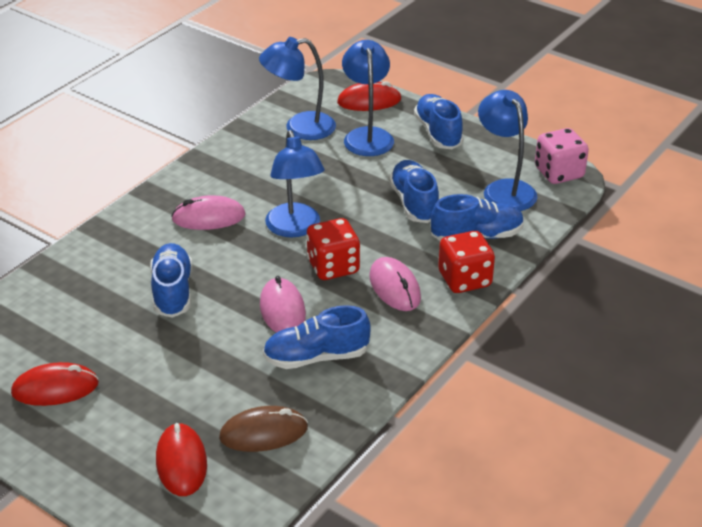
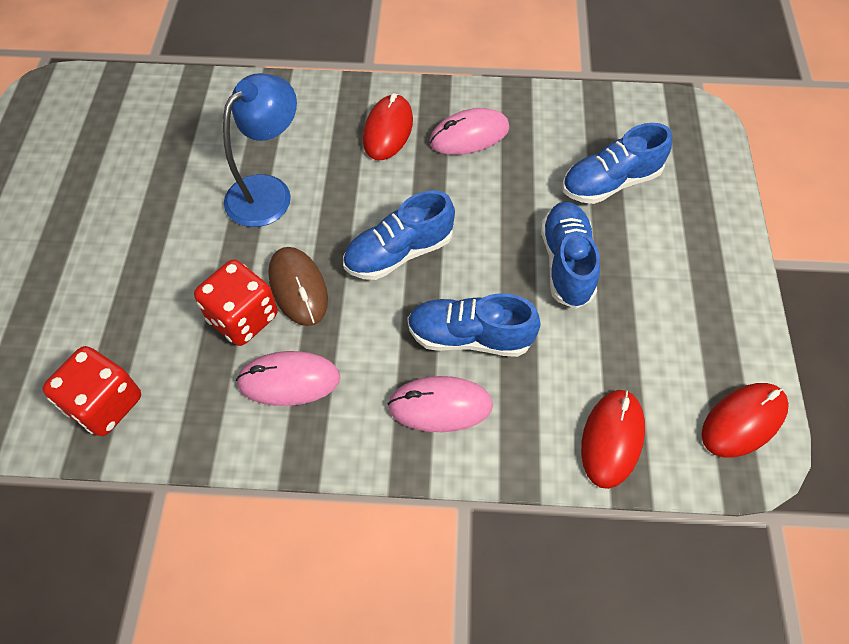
blue lamp: [259,37,336,140] [265,130,325,237] [342,40,394,156] [478,90,537,211] = 4 -> [223,73,297,227] = 1
blue shoe: [150,243,192,318] [263,305,370,369] [389,160,439,223] [414,94,464,149] [431,194,524,241] = 5 -> [343,190,455,280] [408,293,541,357] [541,202,600,309] [562,123,672,204] = 4
pink dice: [535,128,589,184] = 1 -> none = 0

